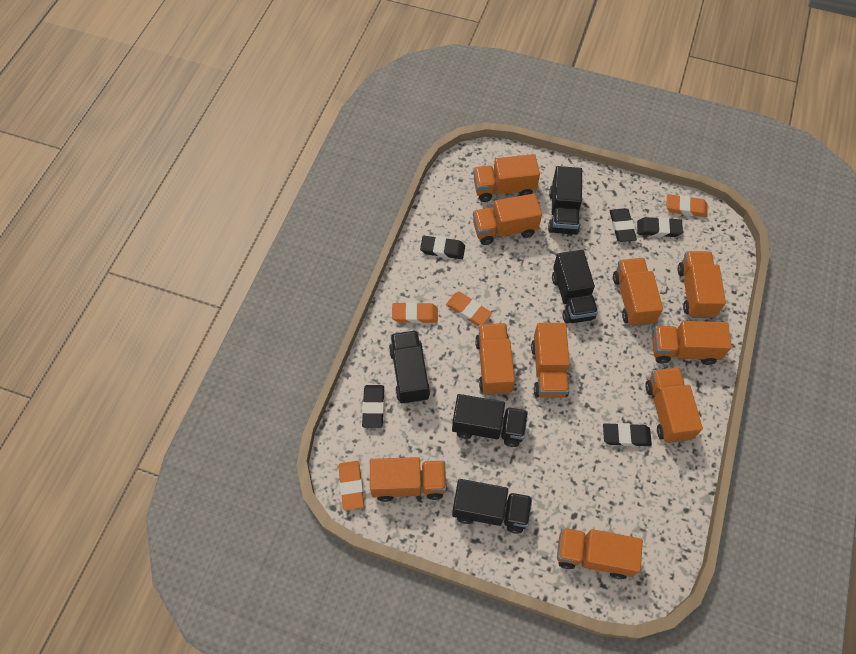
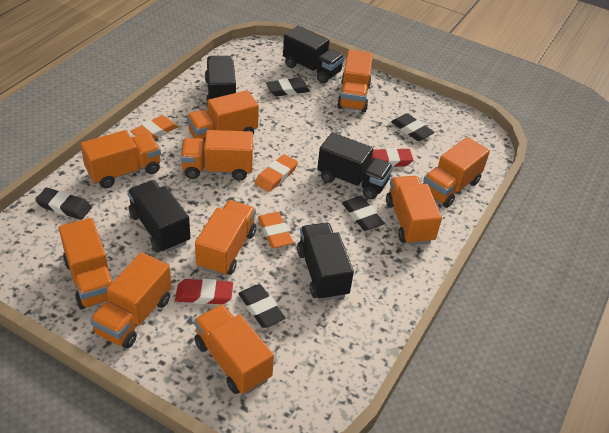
orange eraser: [339,461,364,510] [392,302,438,323] [446,292,492,326] [666,194,708,217] = 4 -> [131,115,178,139] [255,154,298,192] [258,212,294,248] = 3
red eraser: none = 0 -> [175,279,233,304] [371,148,413,167] = 2

